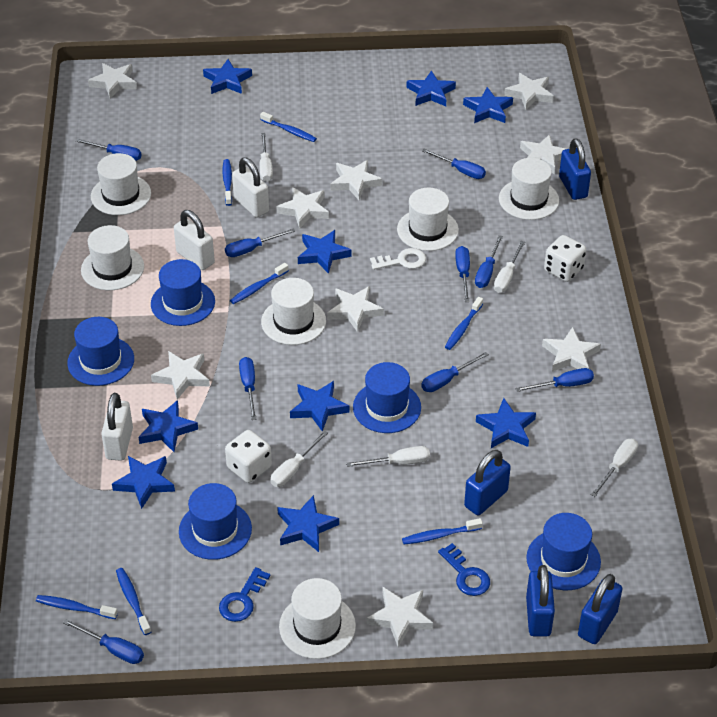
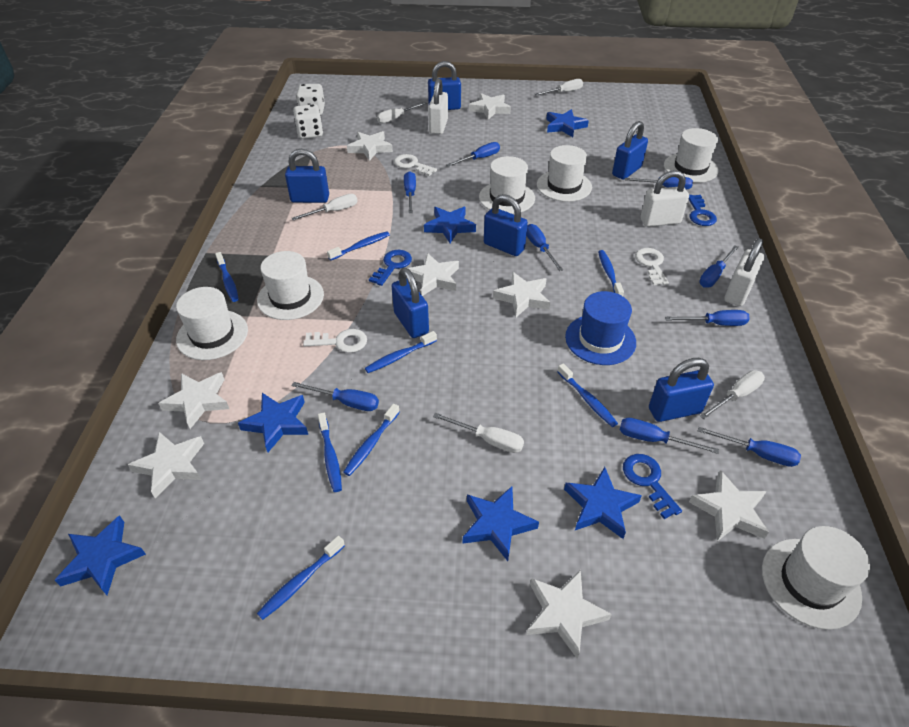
blue hat: [67,317,134,386] [151,259,215,326] [179,483,252,560] [353,362,421,433] [526,513,601,590] = 5 -> [565,291,636,365] = 1
blue key: [219,567,270,622] [438,543,490,596] = 2 -> [369,250,412,286] [623,454,682,519] [688,195,717,226] = 3
blue padlock: [464,450,511,515] [526,565,555,637] [559,138,591,200] [578,574,622,644] = 4 -> [285,149,329,203] [392,268,429,338] [428,61,461,110] [484,194,528,256] [612,121,648,180] [649,358,714,422] = 6
blue star: [112,456,175,509] [139,400,198,452] [203,59,252,94] [277,495,339,552] [290,381,349,431] [298,230,352,274] [406,71,456,106] [463,87,513,123] [476,398,536,448] = 9 -> [55,515,146,595] [238,393,308,452] [424,207,476,243] [463,486,539,561] [546,109,589,137] [564,467,642,539] = 6
blue toothbrush: [36,595,118,619] [116,568,151,635] [222,159,232,206] [230,263,289,304] [260,112,317,142] [402,518,483,545] [445,297,483,350] = 7 -> [215,252,239,302] [257,536,345,620] [318,413,342,492] [327,231,390,261] [343,404,400,476] [365,331,437,373] [557,363,618,427] [598,250,624,296] = 8
white key: [370,248,426,270] = 1 -> [303,329,367,353] [394,154,437,176] [635,248,669,285] = 3
white star: [88,63,137,99] [151,351,210,400] [276,187,329,229] [327,286,384,332] [330,160,382,200] [367,587,434,647] [504,73,554,110] [520,134,566,175] [542,327,601,372] = 9 -> [128,432,204,498] [158,372,229,429] [347,131,393,161] [408,253,459,296] [469,93,511,120] [493,272,550,317] [527,570,612,659] [689,470,769,541] = 8

